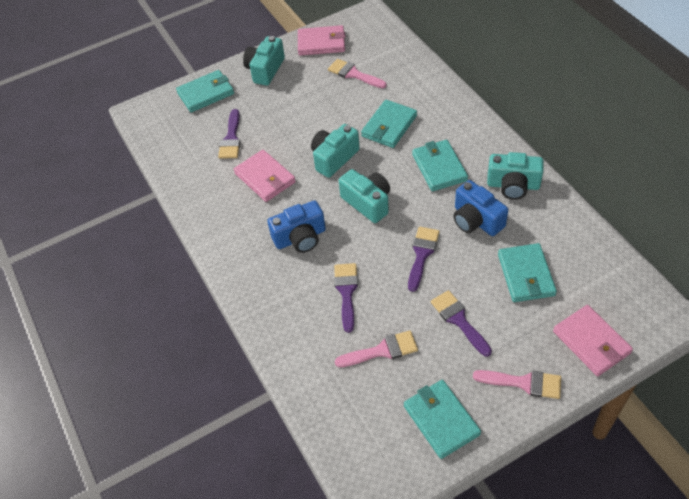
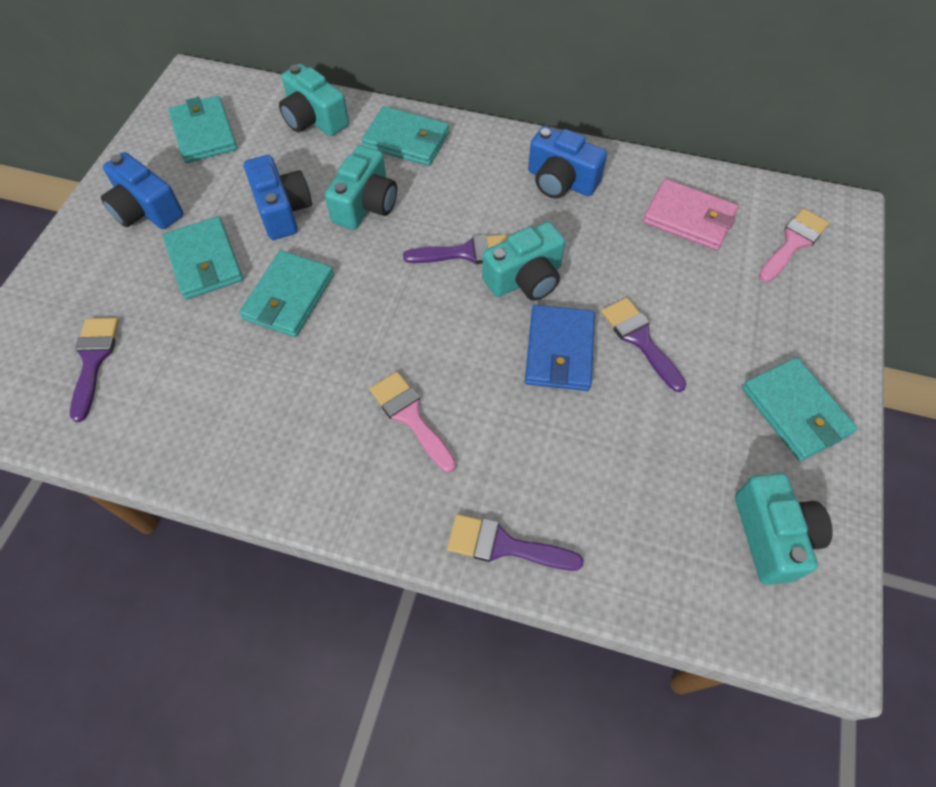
blue camera: [267,200,326,253] [453,180,508,236] = 2 -> [101,152,184,229] [244,155,312,240] [528,126,607,199] = 3
blue wallet: none = 0 -> [525,305,595,391] = 1
pink brush: [328,59,387,88] [335,330,418,367] [473,370,561,399] = 3 -> [370,372,456,473] [759,208,829,282] = 2
pink wallet: [234,150,296,202] [298,25,346,55] [553,305,633,376] = 3 -> [643,179,738,250] = 1

